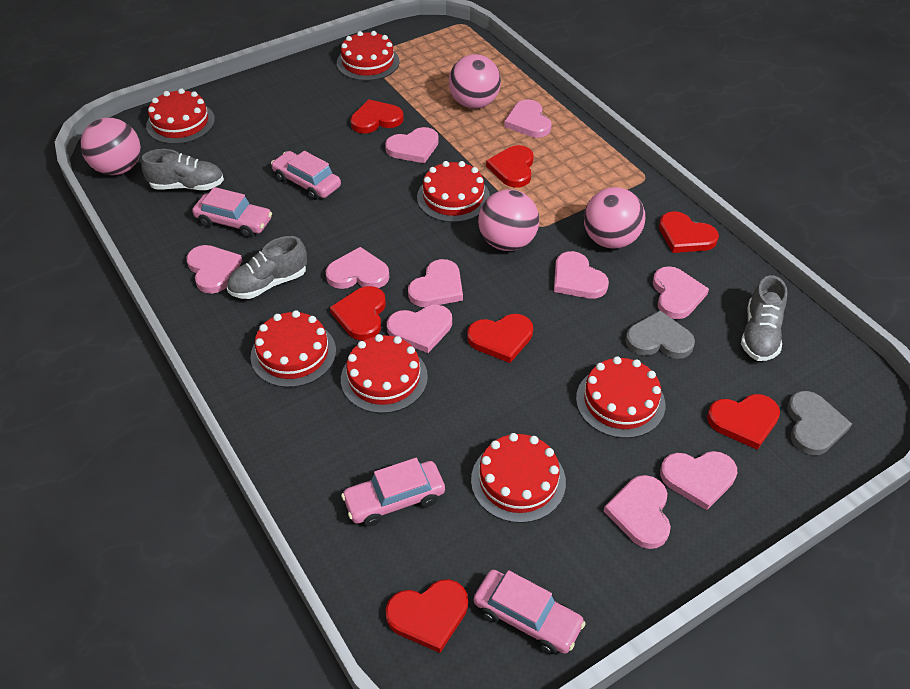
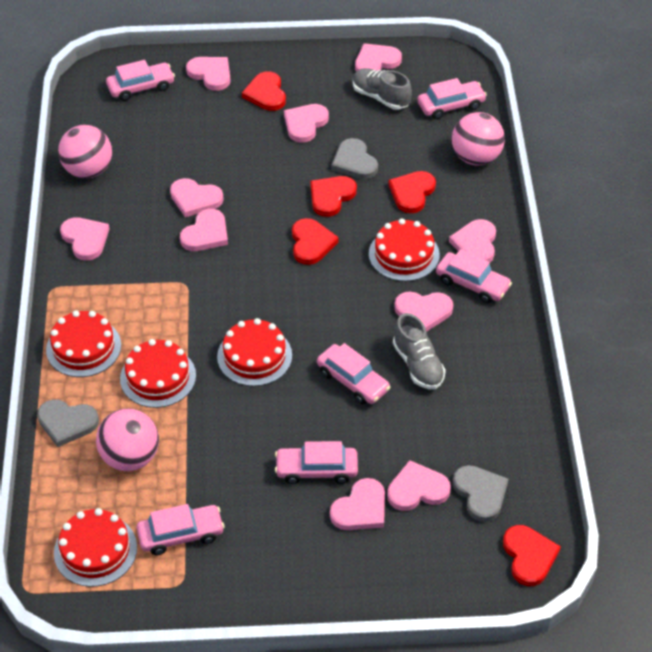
grey heart: [625,311,695,359] [787,391,852,455] = 2 -> [37,399,99,447] [331,138,378,179] [452,465,508,522] = 3
grey shoe: [141,149,224,190] [227,236,307,299] [741,275,787,361] = 3 -> [353,68,412,110] [393,313,446,389] = 2
pink ball: [81,118,141,175] [449,54,501,109] [478,189,539,251] [584,187,645,249] = 4 -> [58,125,112,178] [96,408,159,471] [452,112,505,165] = 3
pink car: [192,187,272,237] [271,151,341,200] [341,458,445,527] [473,570,586,654] = 4 -> [106,60,175,101] [136,504,225,555] [275,441,358,484] [317,343,391,404] [417,78,487,119] [436,249,512,303] = 6
red cake: [146,88,215,144] [250,310,336,387] [337,31,399,81] [341,334,428,413] [417,161,490,222] [471,433,566,523] [576,357,665,438] = 7 -> [46,310,121,377] [54,508,137,587] [120,339,196,408] [217,318,292,386] [369,218,440,281] = 5
red heart: [330,286,386,340] [350,99,404,134] [386,579,468,653] [467,314,533,363] [486,145,534,188] [659,212,719,253] [707,394,780,450] = 7 -> [242,71,286,111] [292,218,339,265] [310,176,357,217] [388,171,436,213] [503,525,561,586] = 5

